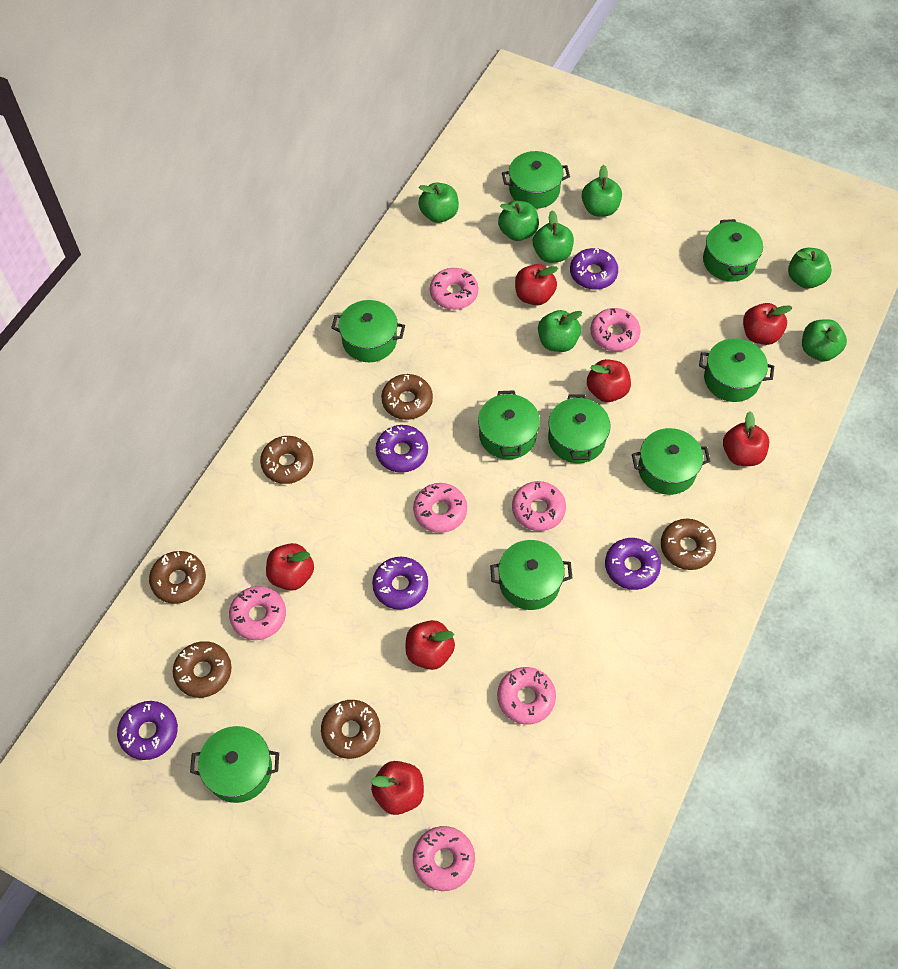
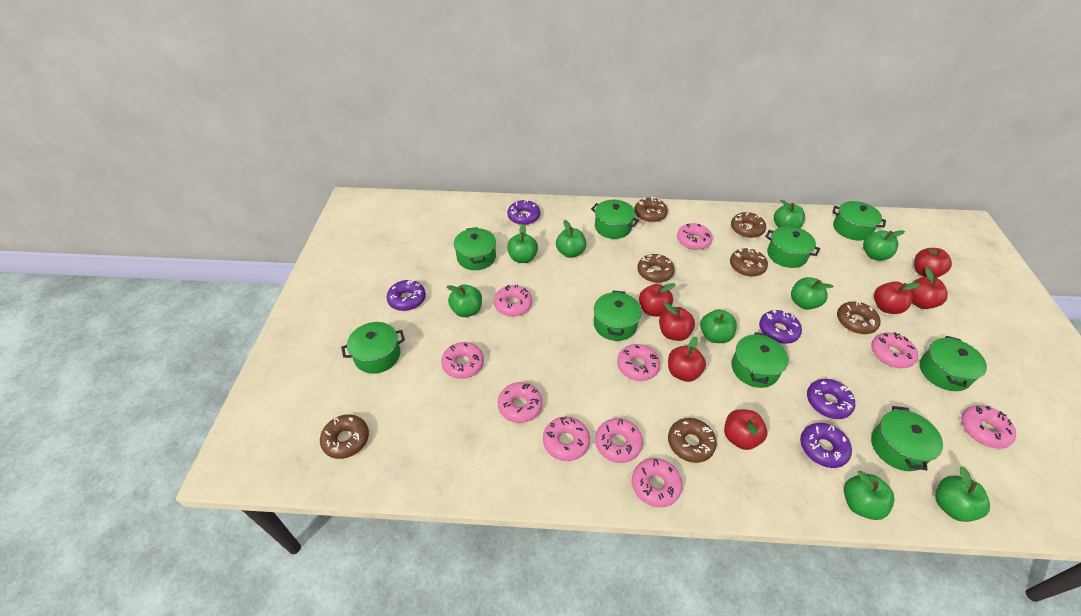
brown donut: [149,551,206,604] [173,641,232,698] [260,436,313,484] [321,700,380,759] [381,374,433,420] [661,519,716,570] = 6 -> [320,414,369,459] [634,197,668,222] [637,254,675,283] [668,418,717,463] [730,247,768,277] [731,212,766,238] [837,301,881,334] = 7
green apple: [418,182,459,223] [498,201,539,241] [533,210,574,263] [538,310,583,352] [582,165,622,217] [788,248,832,289] [802,319,847,361] = 7 -> [447,285,482,317] [507,224,538,263] [556,220,586,258] [700,309,737,343] [774,200,805,228] [791,277,834,310] [844,471,895,520] [863,230,905,261] [935,466,990,522] = 9
pink donut: [229,586,286,640] [413,483,467,533] [413,826,475,891] [430,268,478,310] [497,667,556,725] [512,481,566,531] [590,308,641,351] = 7 -> [441,342,484,379] [494,285,532,317] [497,382,543,423] [543,417,590,461] [595,418,643,463] [617,344,660,381] [632,458,683,507] [677,223,712,250] [871,333,918,368] [961,405,1016,449] = 10

